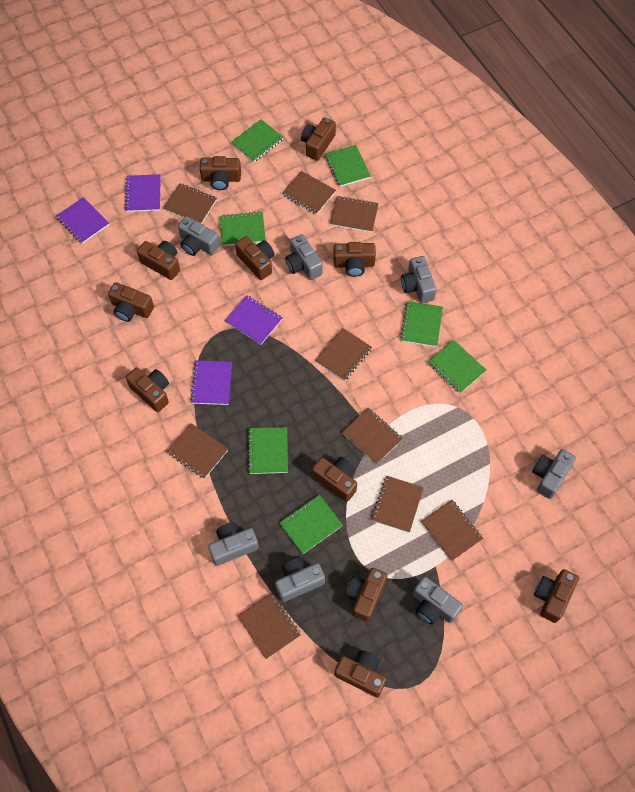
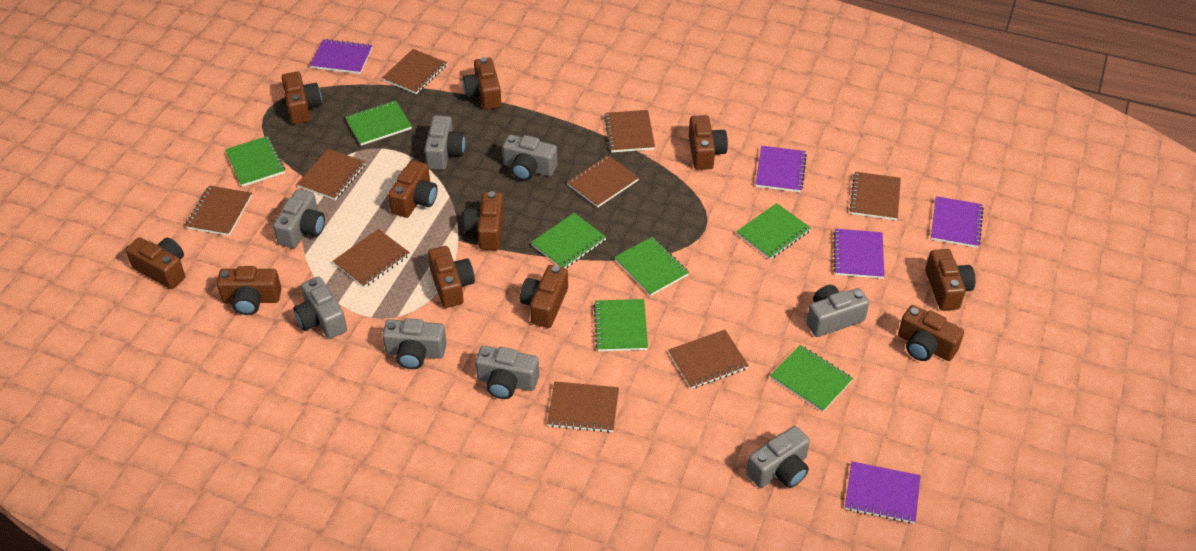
grey camera: [178,216,220,256] [208,523,259,566] [275,558,325,602] [285,234,323,280] [401,256,436,303] [413,576,463,625] [532,449,576,499] = 7 -> [273,189,325,248] [294,277,347,339] [382,318,447,369] [424,115,465,170] [475,346,539,399] [502,135,557,181] [746,426,810,488] [806,285,869,337] = 8
purple notebook: [56,197,109,244] [125,174,161,212] [190,360,232,405] [225,295,282,345] = 4 -> [310,39,372,74] [756,146,807,192] [833,229,884,279] [845,461,921,524] [931,196,984,248] = 5

